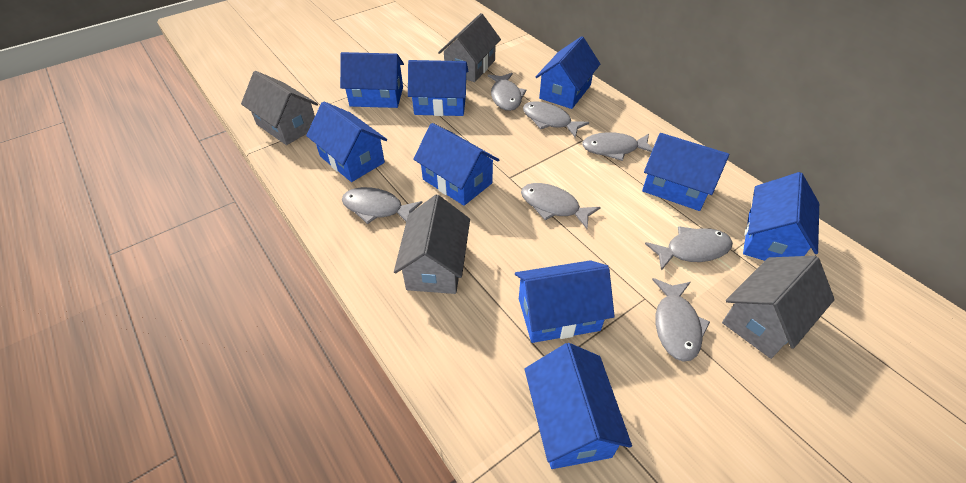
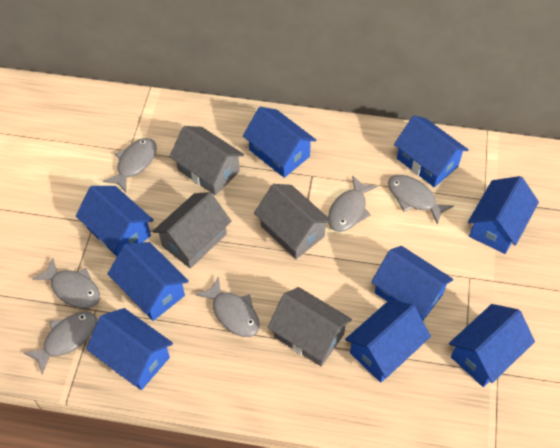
grey fish: [342,187,422,224] [488,73,526,111] [521,183,601,229] [523,101,589,138] [582,132,653,161] [645,226,733,271] [652,278,710,362] = 7 -> [24,312,97,375] [32,257,100,309] [103,138,157,192] [195,276,260,337] [328,175,377,232] [388,175,454,225] = 6

